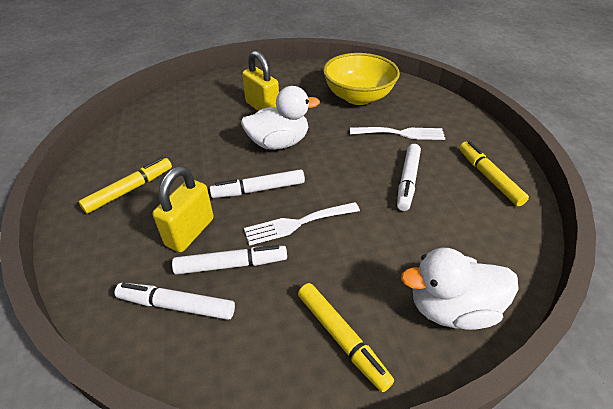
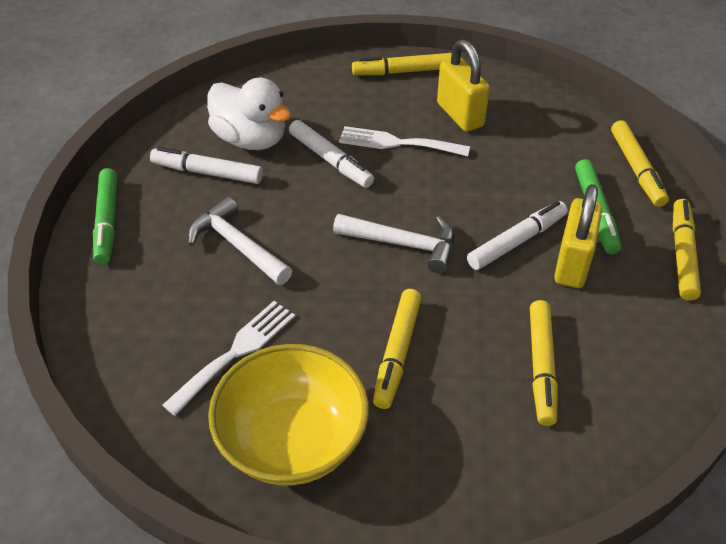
green marker: none = 0 -> [93,168,117,264] [575,159,621,254] = 2
white duck: [241,86,320,150] [401,248,519,330] = 2 -> [207,78,291,150] = 1
white hammer: none = 0 -> [188,196,292,285] [333,214,455,273] = 2
white marker: [115,283,235,320] [172,245,287,275] [209,169,305,198] [397,144,421,211] = 4 -> [150,147,263,184] [289,120,374,188] [467,201,568,270] = 3
yellow marker: [79,158,172,214] [298,283,394,392] [459,141,529,206] = 3 -> [352,53,452,75] [373,289,422,409] [530,300,558,426] [611,120,669,207] [673,199,701,301] = 5

